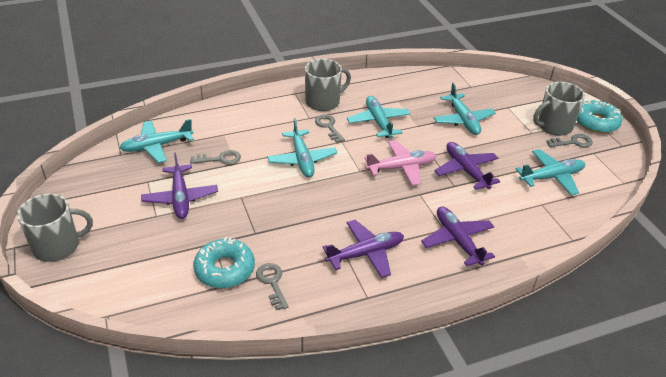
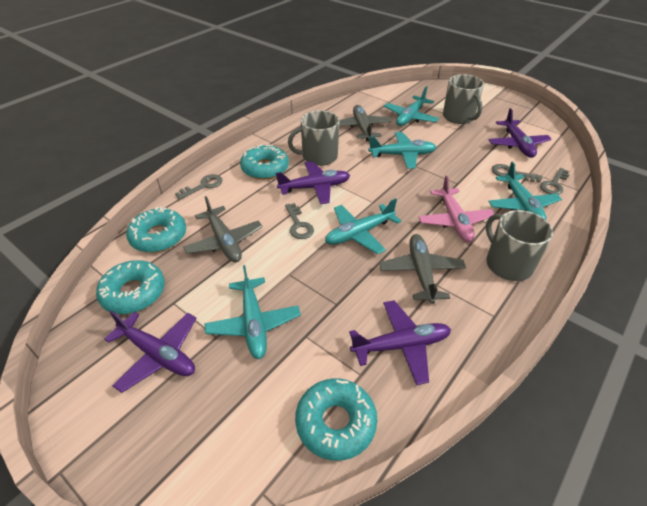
grey plane: none = 0 -> [183,196,263,262] [339,105,392,141] [379,234,466,304] = 3
turquoise donut: [193,237,255,288] [577,99,623,133] = 2 -> [96,260,165,314] [126,207,186,252] [240,145,289,180] [295,378,377,461] = 4

